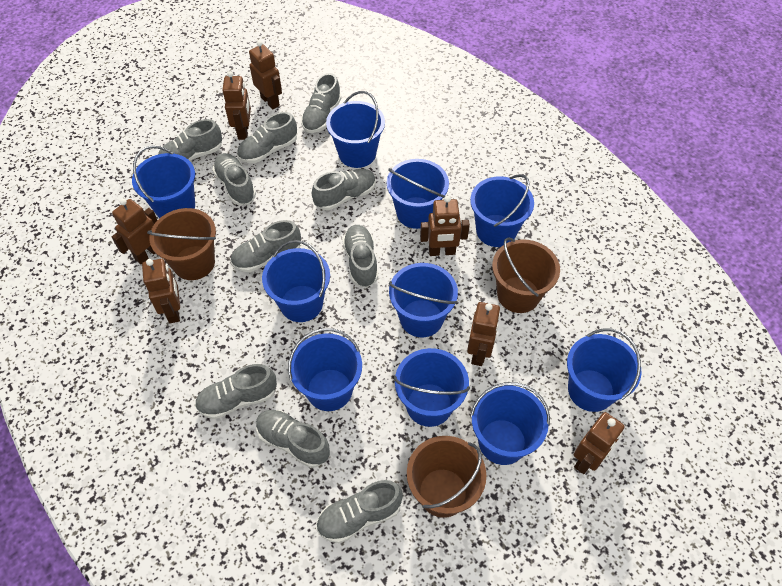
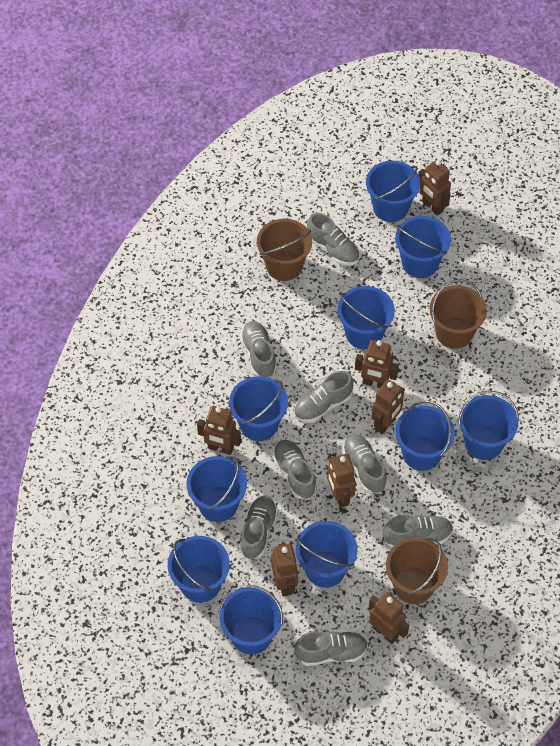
grey shoe: [158,119,222,161] [195,364,277,419] [212,153,256,205] [231,220,301,272] [237,112,297,163] [256,410,330,468] [301,73,341,133] [312,169,376,210] [316,480,403,543] [342,225,378,288] = 10 -> [239,496,278,560] [240,321,277,378] [273,440,317,499] [294,371,354,423] [294,631,368,666] [307,213,359,266] [342,434,387,493] [383,515,453,548] = 8

